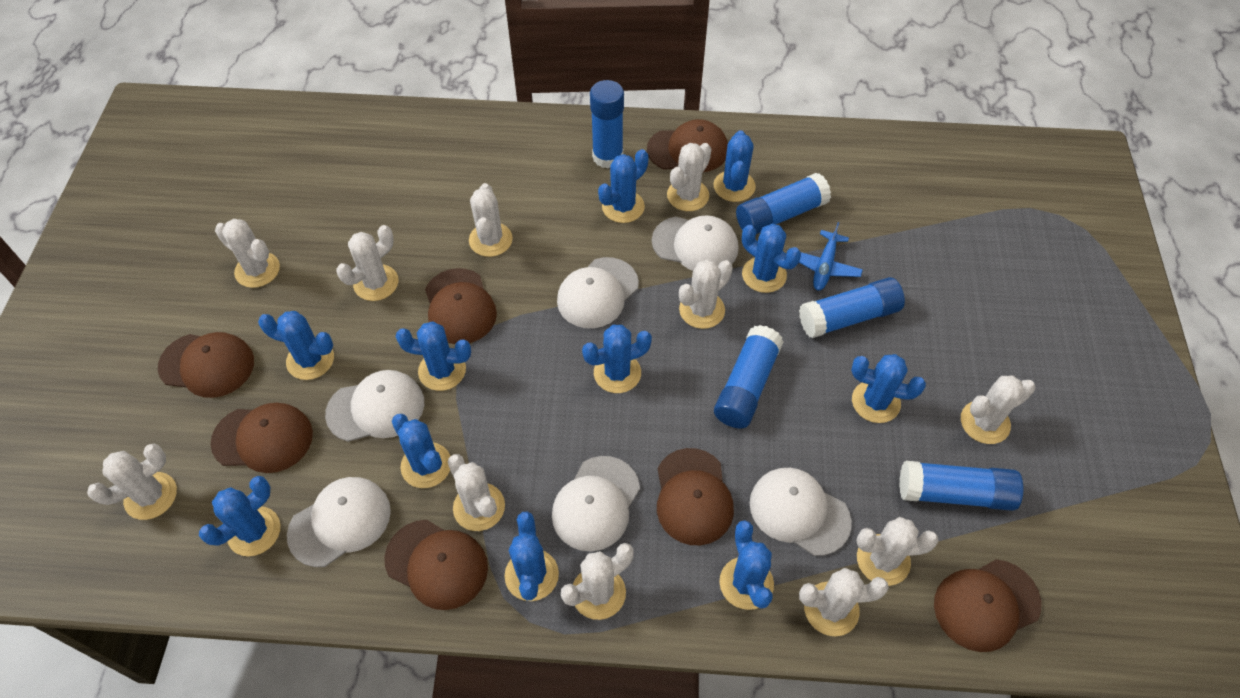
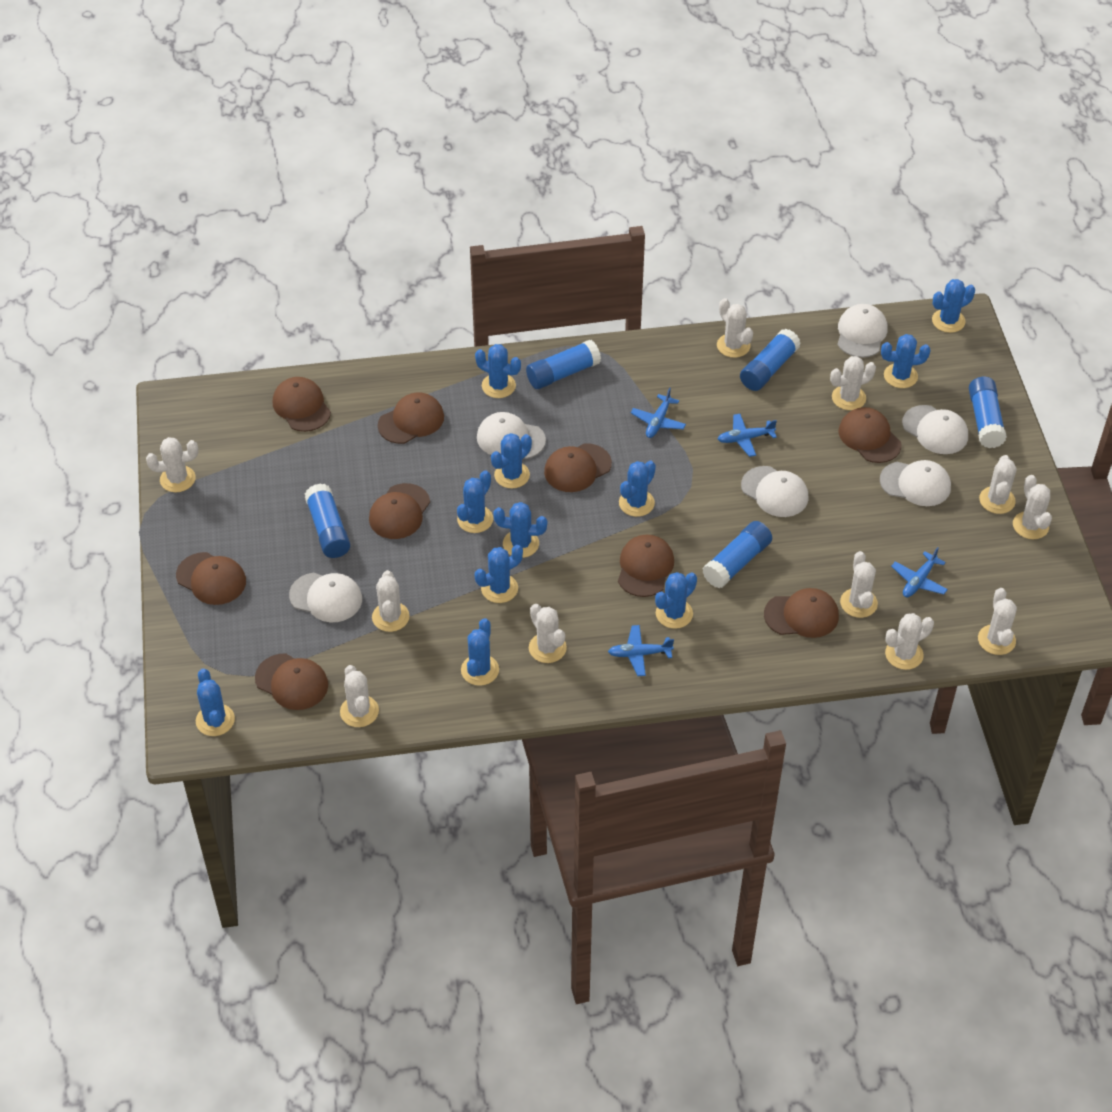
blue plane: [799,222,863,291] = 1 -> [608,625,674,676] [631,388,686,438] [718,414,777,457] [891,547,948,597] = 4
brown cap: [158,332,254,398] [210,403,313,473] [384,520,488,610] [425,268,497,344] [647,119,728,172] [657,448,734,545] [934,559,1041,652] = 7 -> [176,552,246,605] [255,653,328,710] [273,377,331,432] [369,483,430,539] [378,392,444,444] [544,443,612,492] [618,535,674,597] [764,588,839,638] [839,407,902,463] = 9

